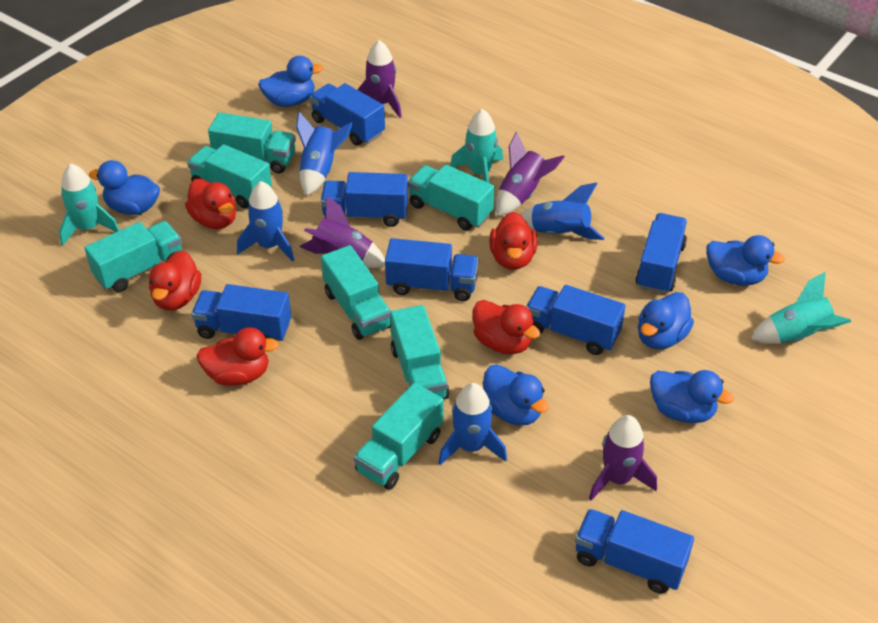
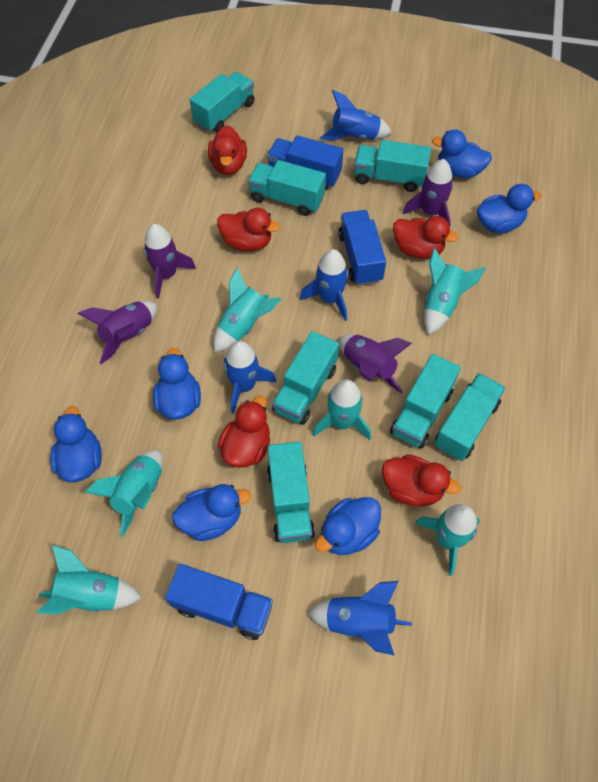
blue truck: [191,284,291,341] [310,83,385,146] [320,172,408,227] [385,238,479,301] [526,285,626,355] [575,509,694,594] [636,213,687,294] = 7 -> [165,564,273,640] [267,135,343,190] [338,210,386,286] = 3
turquoise rocket: [59,163,120,246] [450,109,503,183] [751,271,851,344] = 3 -> [37,545,142,614] [85,450,163,537] [213,268,281,352] [312,379,371,440] [415,504,480,576] [424,248,486,335] = 6

